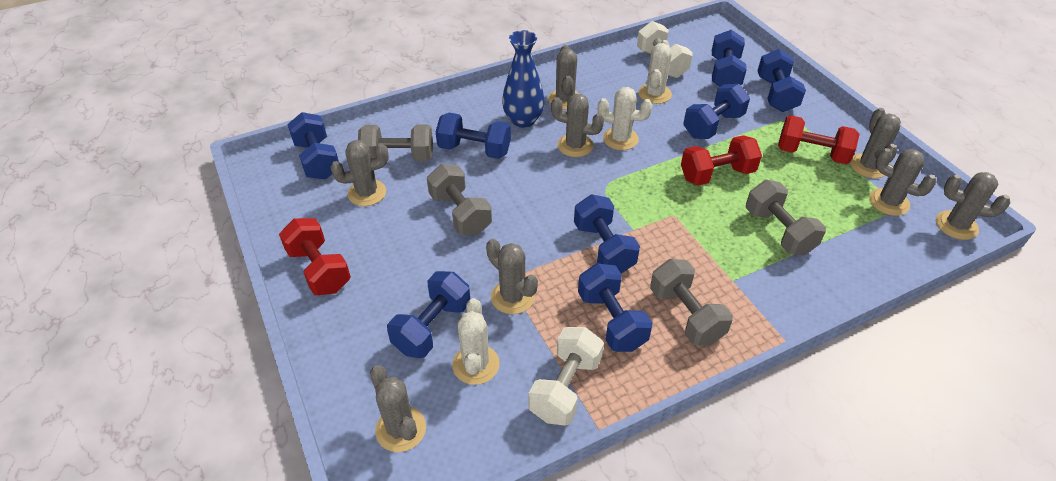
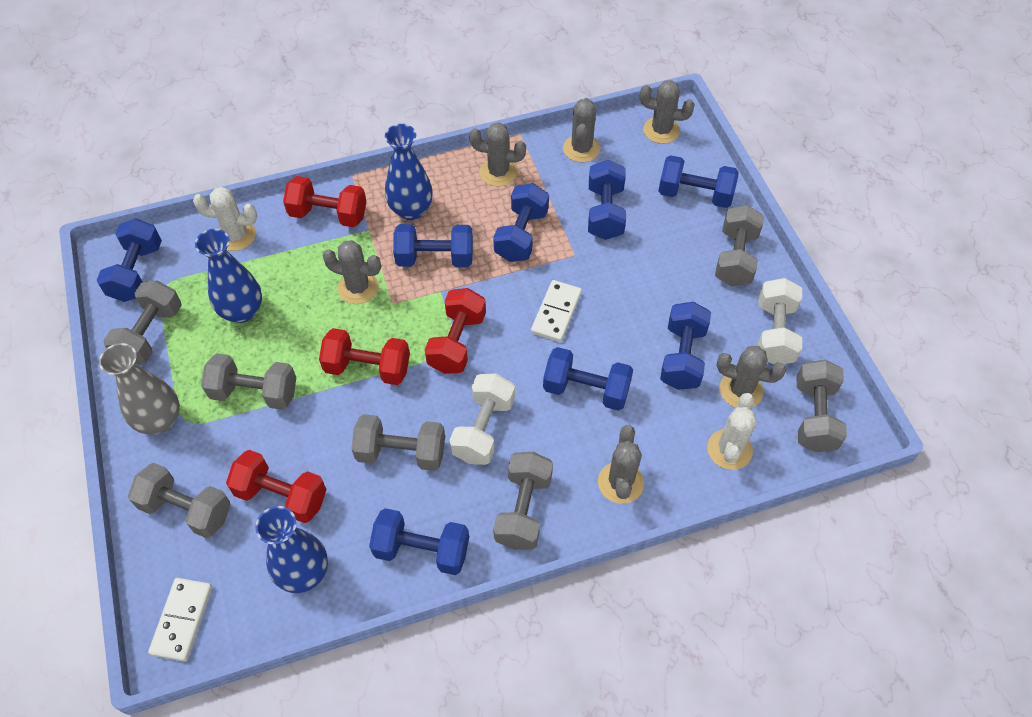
blue vase: [502,30,545,128] = 1 -> [195,229,262,323] [255,506,328,593] [385,124,433,220] = 3
grey cactus: [330,140,389,206] [370,365,426,452] [486,239,538,314] [548,45,579,110] [551,94,604,157] [850,108,901,178] [869,148,936,216] [936,172,1010,240] = 8 -> [322,240,381,304] [469,122,526,186] [563,98,600,162] [598,425,644,504] [640,80,695,144] [716,346,787,408] = 6
grey dumbbell: [358,125,433,161] [427,164,492,235] [650,259,733,346] [746,180,826,256] = 4 -> [103,280,182,365] [128,463,231,538] [201,353,296,410] [351,414,445,471] [493,452,553,550] [715,205,764,286] [797,359,847,452] = 7
grey vase: none = 0 -> [99,343,180,435] = 1
red dumbbell: [279,218,351,295] [681,135,762,186] [778,115,860,164] = 3 -> [226,450,327,523] [283,176,366,227] [319,328,410,385] [425,288,486,374] = 4
white cactus: [452,298,500,385] [598,87,653,150] [638,40,672,104] = 3 -> [193,187,257,251] [707,393,757,470] = 2
white domino: none = 0 -> [148,578,212,661] [531,280,582,342] = 2

